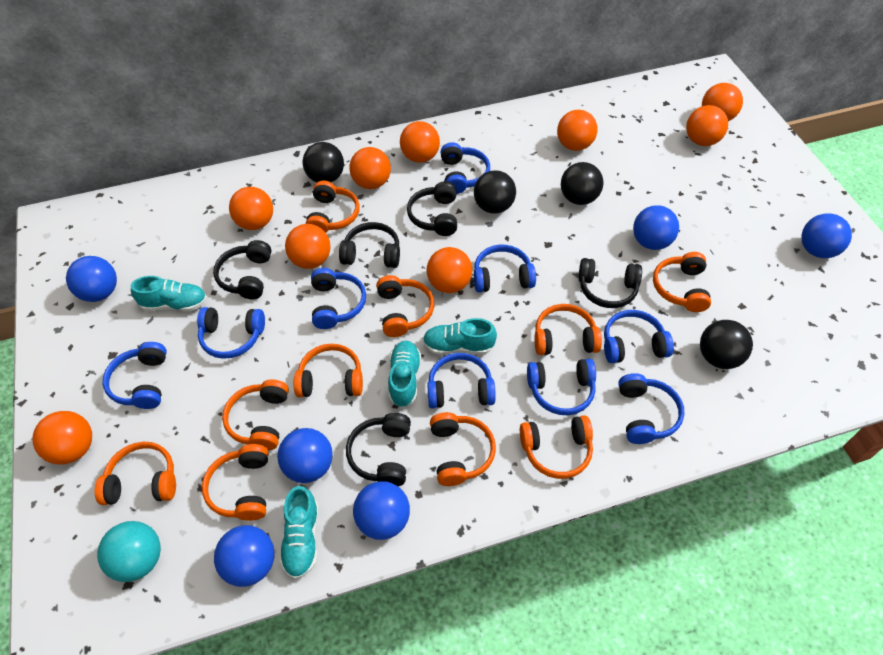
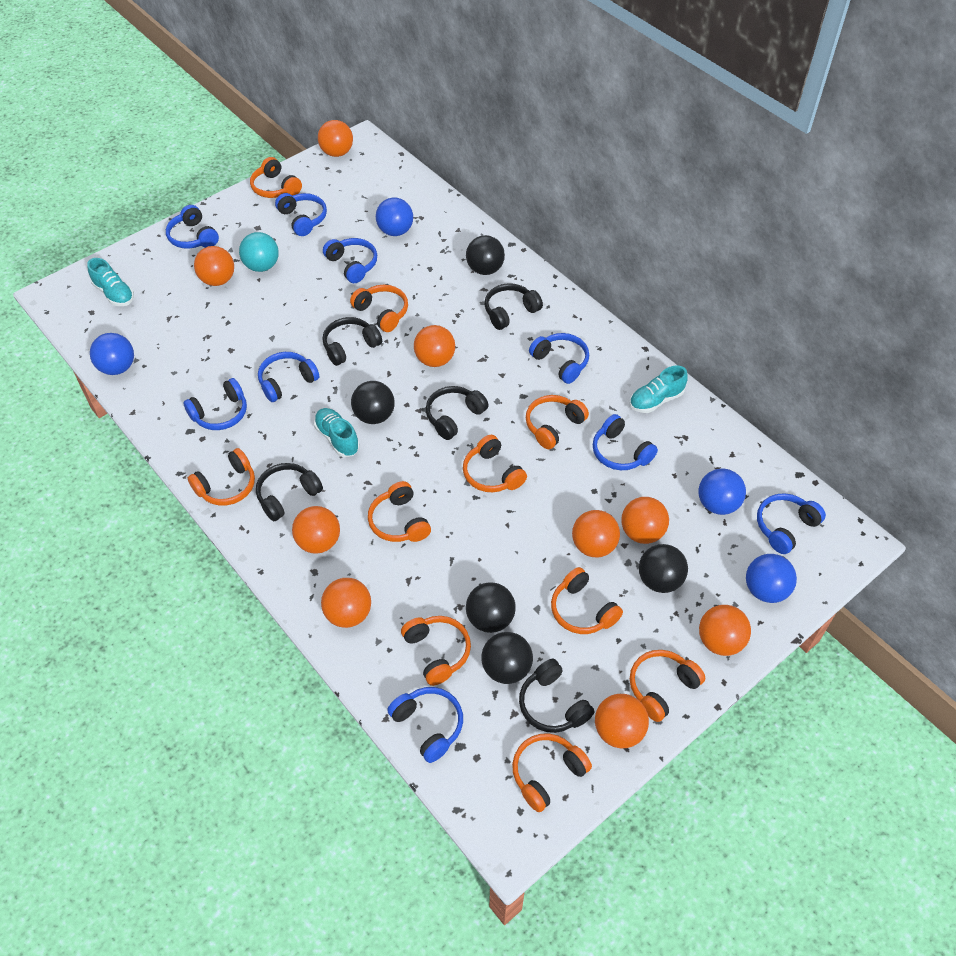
black ball: [303,142,344,182] [474,170,516,214] [561,162,604,205] [700,320,753,369] = 4 -> [351,381,395,424] [466,235,505,275] [466,582,516,633] [481,632,533,684] [639,544,688,593] = 5
blue ball: [66,256,117,302] [214,525,275,587] [277,428,333,483] [353,481,410,540] [633,205,679,250] [801,213,852,258] = 6 -> [90,333,134,375] [376,197,413,236] [698,468,746,515] [746,554,797,603] = 4
turquoise shoe: [131,276,207,311] [279,486,319,579] [388,341,421,408] [423,318,497,355] = 4 -> [87,258,134,306] [314,408,360,457] [629,366,688,413] = 3

